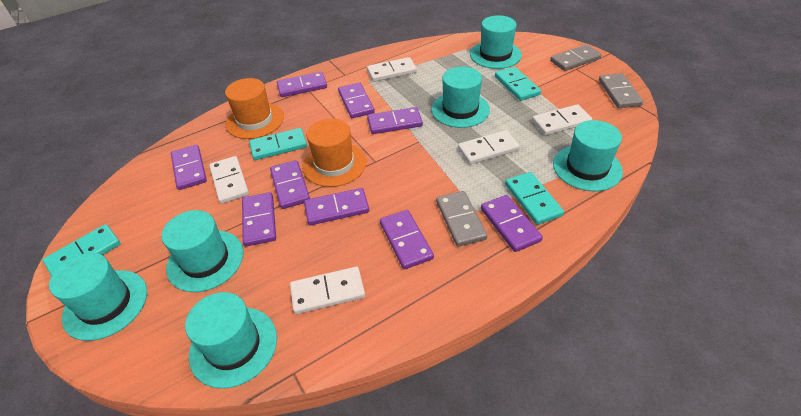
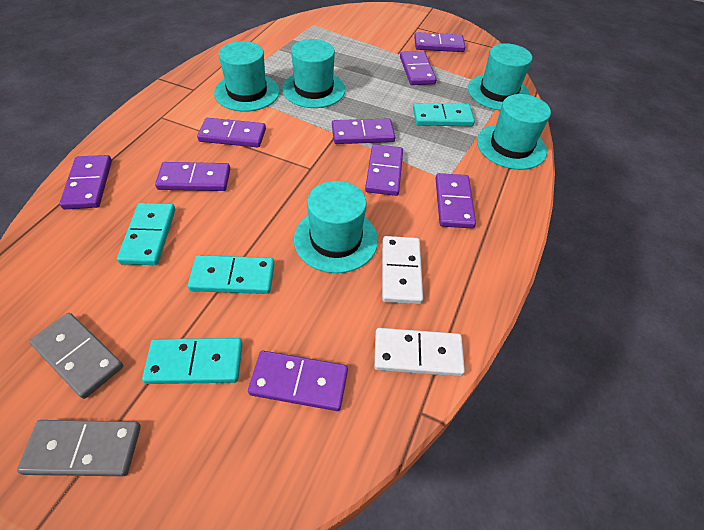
grey domino: [436,191,487,247] [550,44,602,71] [599,73,643,108] = 3 -> [17,420,141,476] [29,313,123,399] = 2
orange hat: [225,78,284,139] [302,119,367,187] = 2 -> none = 0
turquoise hat: [49,253,147,341] [161,210,243,292] [185,292,277,389] [431,67,490,128] [470,15,522,69] [553,120,623,192] = 6 -> [214,41,280,112] [282,39,346,108] [294,181,378,273] [468,43,532,110] [477,94,551,170] = 5
white domino: [209,156,249,204] [290,267,365,314] [367,57,417,82] [458,130,520,165] [532,104,592,135] = 5 -> [374,328,465,377] [382,236,423,304] = 2

